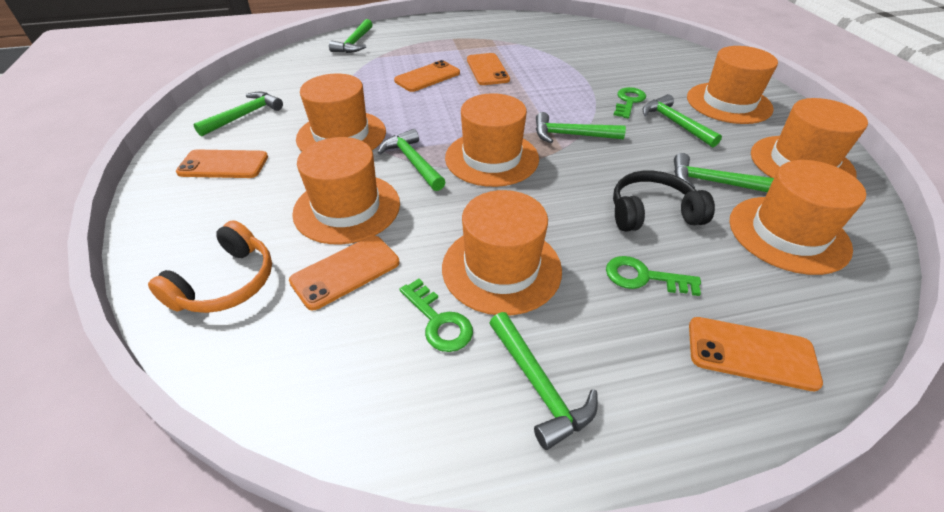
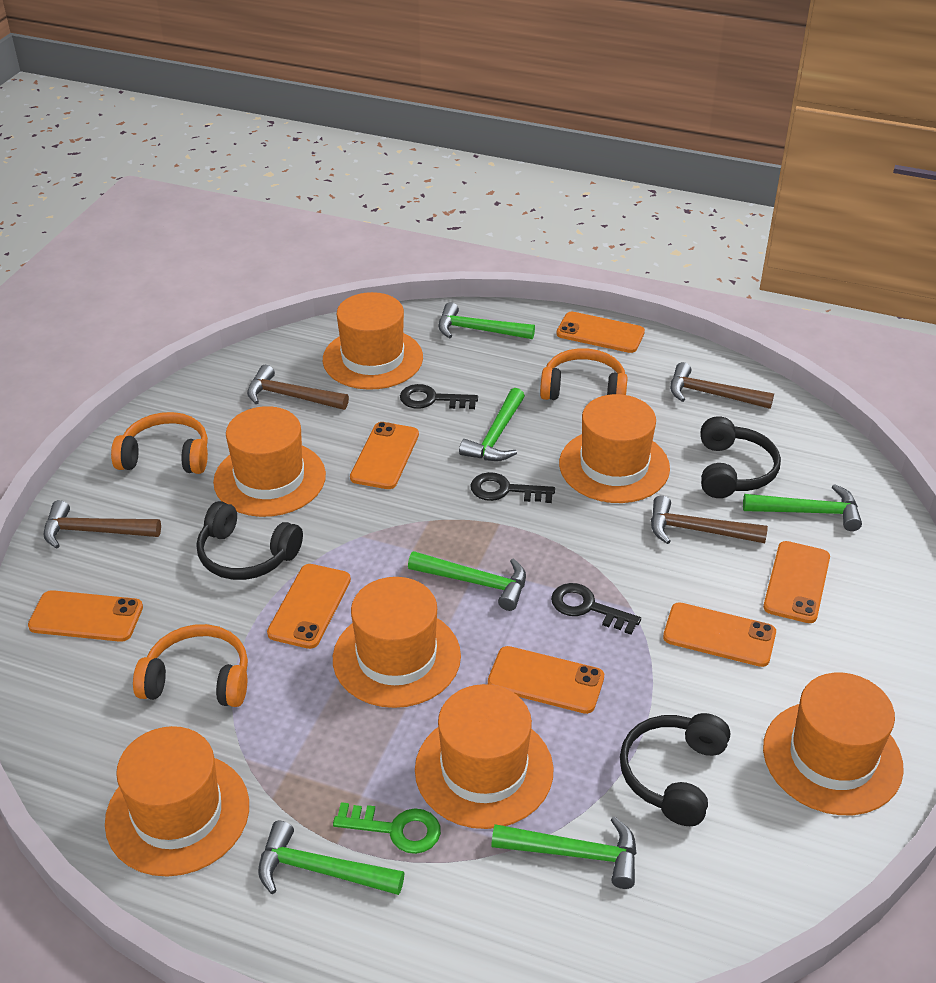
black headphones: [613,171,715,232] = 1 -> [197,501,303,580] [620,713,730,826] [701,416,781,498] = 3
black key: none = 0 -> [400,384,478,409] [470,472,555,503] [551,583,641,635] = 3
brown hammer: none = 0 -> [43,500,161,549] [247,365,349,410] [651,495,768,544] [670,362,774,409] = 4
green hammer: [193,91,283,136] [329,19,373,53] [378,129,445,191] [489,312,598,450] [536,112,626,143] [642,94,722,148] [674,153,774,192] = 7 -> [258,821,404,895] [408,551,526,611] [438,302,535,339] [459,388,525,461] [491,816,637,889] [743,484,862,531] = 6
green key: [399,279,473,352] [606,256,701,296] [614,87,646,119] = 3 -> [333,802,441,854] = 1
orange headphones: [148,220,272,313] = 1 -> [111,412,208,474] [133,624,248,707] [540,348,628,400] = 3
orange phone: [176,149,268,178] [289,236,399,310] [394,60,460,92] [467,53,510,85] [689,317,823,391] = 5 -> [28,590,143,642] [267,564,351,649] [350,422,419,489] [488,646,604,714] [557,312,645,353] [663,602,776,667] [763,541,830,623] = 7

